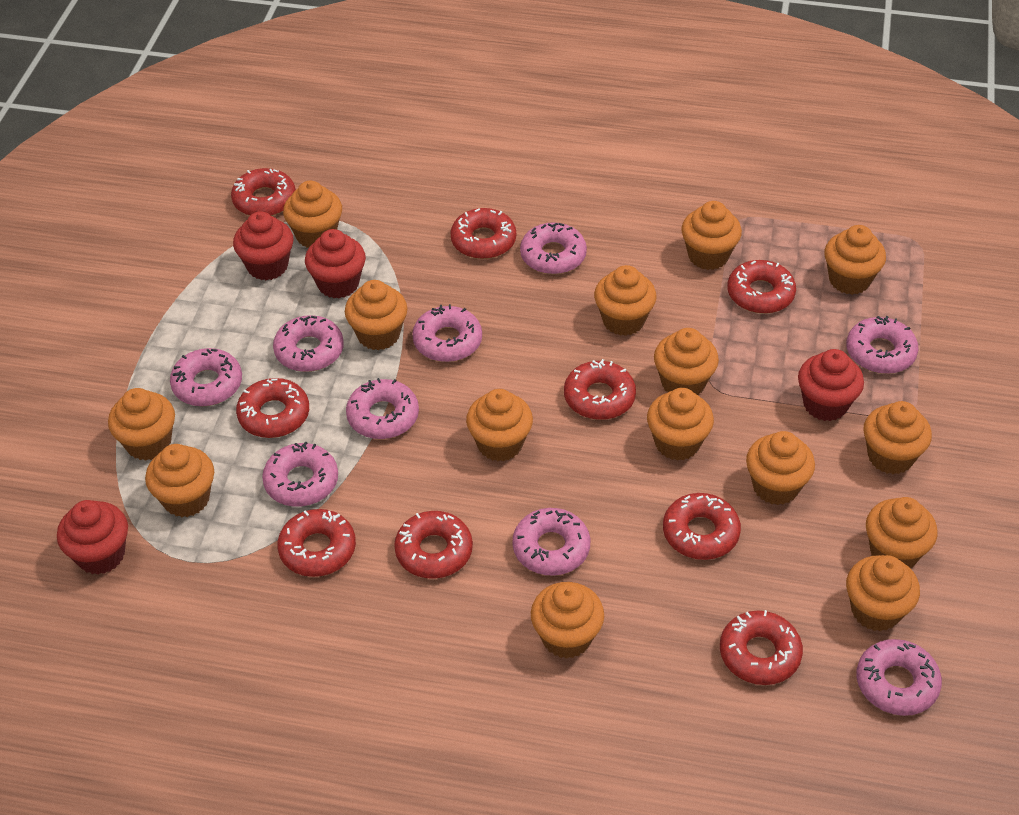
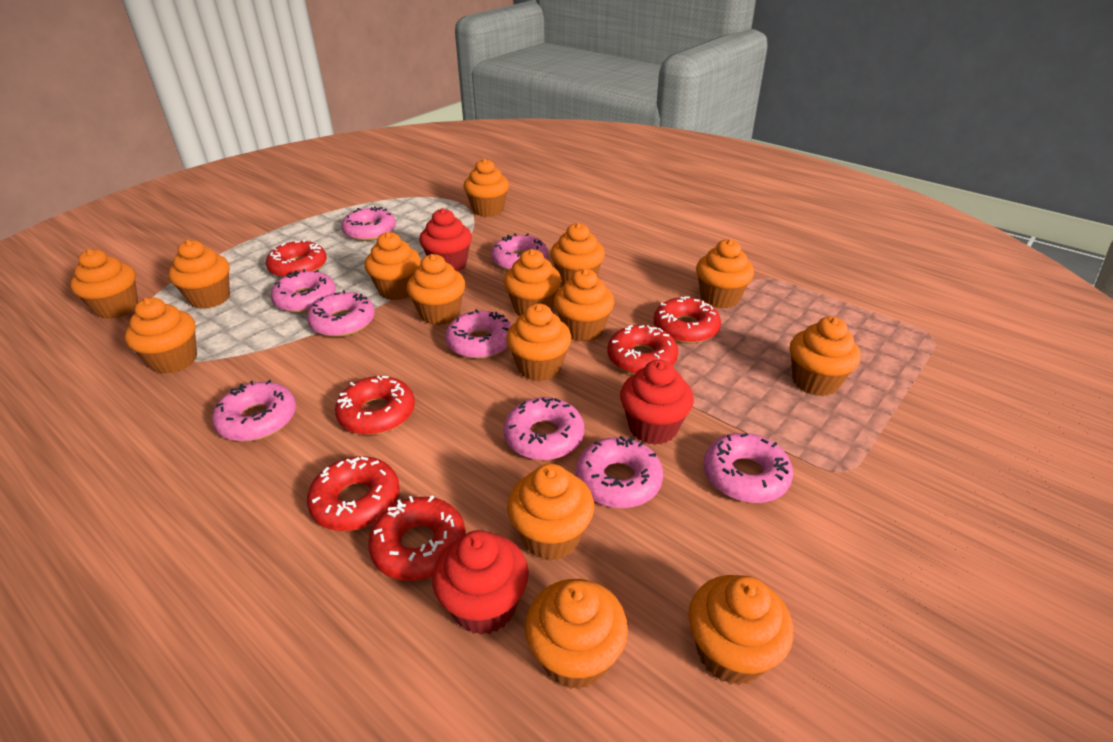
red cupcake: [57,500,128,574] [233,211,294,281] [305,229,366,299] [798,349,864,421] = 4 -> [419,208,472,272] [432,530,529,635] [620,360,694,445] = 3
red donut: [231,168,296,216] [236,378,309,438] [277,509,356,577] [394,511,473,579] [450,208,516,259] [564,359,636,420] [663,493,741,560] [720,610,803,685] [727,260,796,314] = 9 -> [266,239,327,278] [307,456,400,531] [335,376,415,435] [368,495,466,581] [607,325,678,374] [653,297,721,344] = 6

